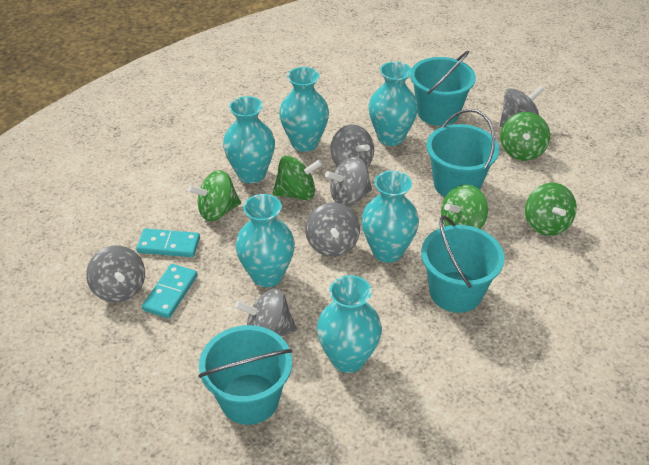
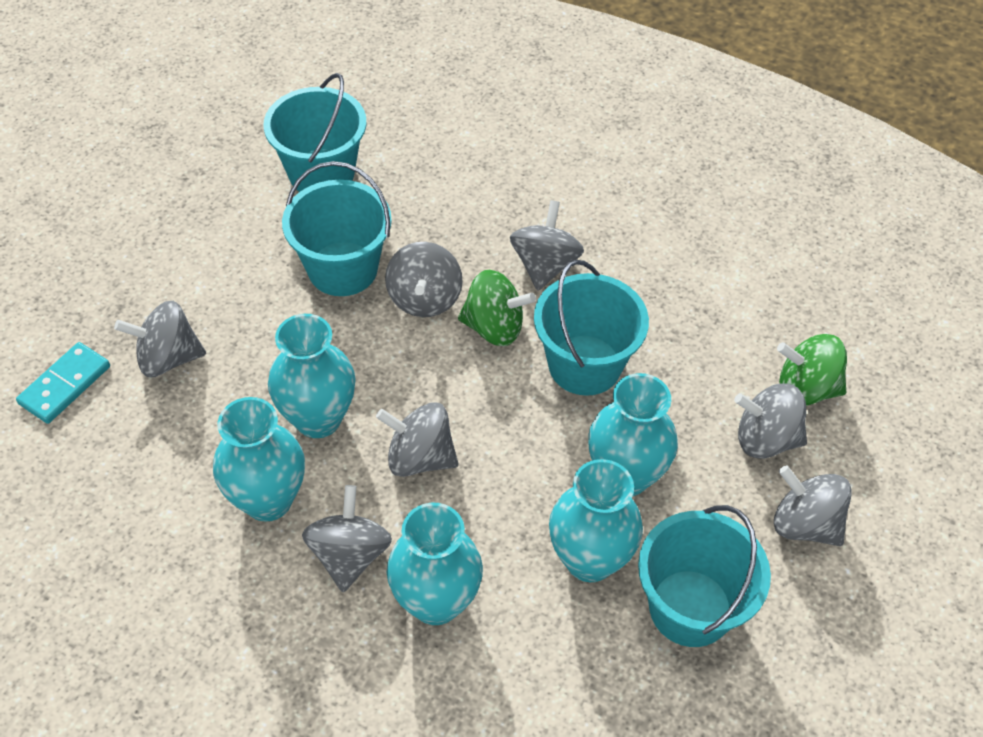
green spinning top: [188,170,241,221] [273,156,322,200] [441,185,488,229] [500,112,550,161] [525,183,577,236] = 5 -> [458,270,536,346] [777,334,847,406] = 2
grey spinning top: [86,245,145,303] [235,289,297,336] [305,203,360,257] [325,157,372,207] [331,124,374,167] [500,86,545,127] = 6 -> [114,301,206,377] [302,485,392,592] [376,402,458,477] [385,242,463,317] [510,200,584,291] [734,383,807,459] [774,465,852,546] = 7
turquoise domino: [136,229,200,257] [142,264,197,318] = 2 -> [16,342,110,424] = 1
turquoise vase: [223,96,275,183] [236,194,295,287] [279,67,329,152] [317,275,382,373] [361,171,419,263] [369,62,418,146] = 6 -> [213,397,305,522] [268,314,356,438] [387,502,483,625] [549,459,643,582] [588,373,678,497] = 5

